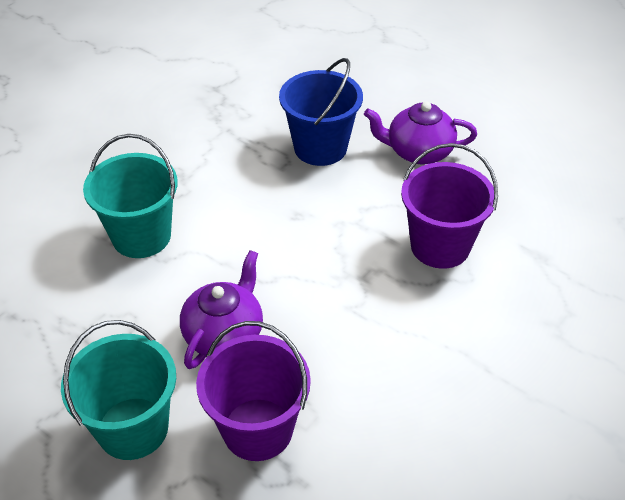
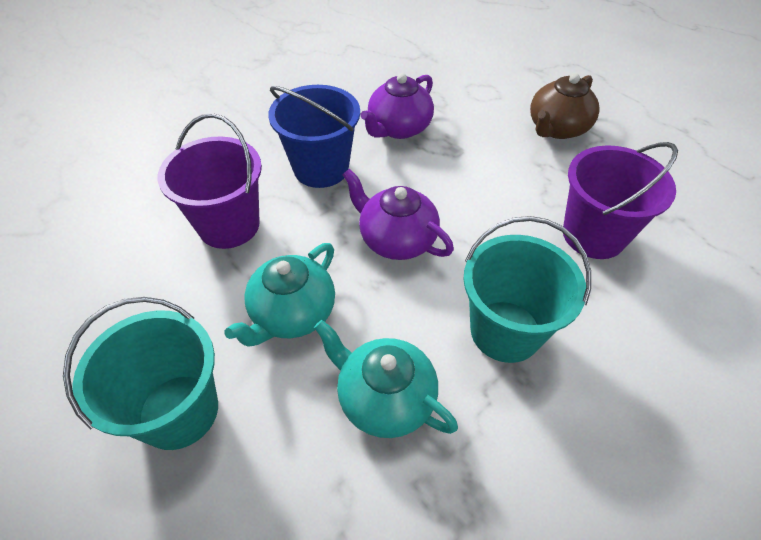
brown teapot: none = 0 -> [530,73,600,139] = 1
turquoise teapot: none = 0 -> [225,243,335,347] [314,320,458,438] = 2

